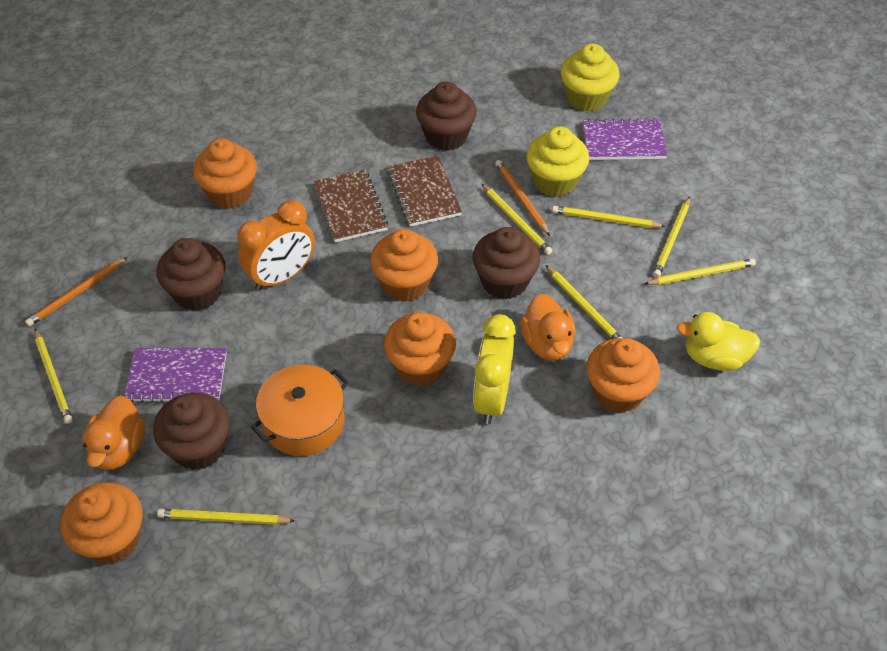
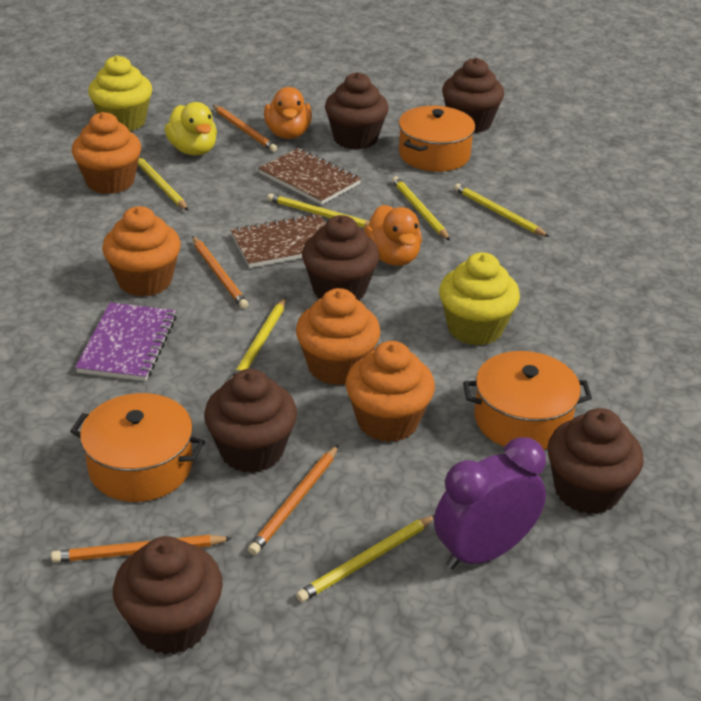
brown cupcake: [153,393,230,470] [157,238,225,311] [416,82,477,151] [473,227,540,299] = 4 -> [113,536,223,655] [204,369,297,473] [302,215,379,300] [325,72,389,150] [442,58,504,133] [547,408,644,514] = 6
orange clock: [237,200,315,291] = 1 -> none = 0
orange cupcake: [61,482,142,564] [193,138,257,209] [370,229,438,302] [384,312,456,386] [586,338,660,413] = 5 -> [72,112,141,194] [102,206,181,297] [296,288,381,385] [346,341,435,442] = 4
orange pencil: [25,257,128,326] [495,160,550,236] = 2 -> [51,535,232,562] [192,236,249,309] [213,105,277,152] [248,445,339,555] = 4
orange pot: [251,365,349,456] = 1 -> [70,393,205,502] [399,106,475,172] [463,351,592,450] = 3
purple clock: none = 0 -> [434,437,546,569] = 1
purple notebook: [124,348,227,403] [583,118,667,160] = 2 -> [75,303,177,381] = 1
yellow clock: [473,314,516,424] = 1 -> none = 0
yellow pencil: [35,329,73,424] [157,509,295,525] [481,183,552,255] [546,265,622,339] [552,206,666,228] [644,258,756,285] [653,197,690,278] = 7 -> [138,155,189,211] [231,298,286,379] [267,193,369,228] [296,515,435,602] [392,176,450,241] [454,184,549,237] = 6

